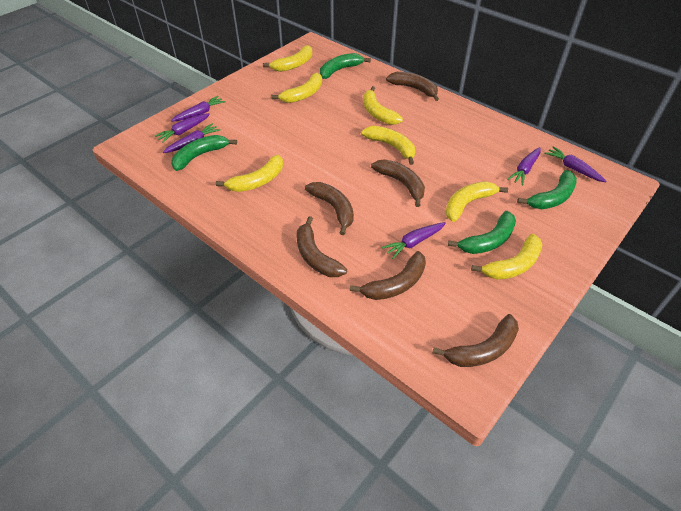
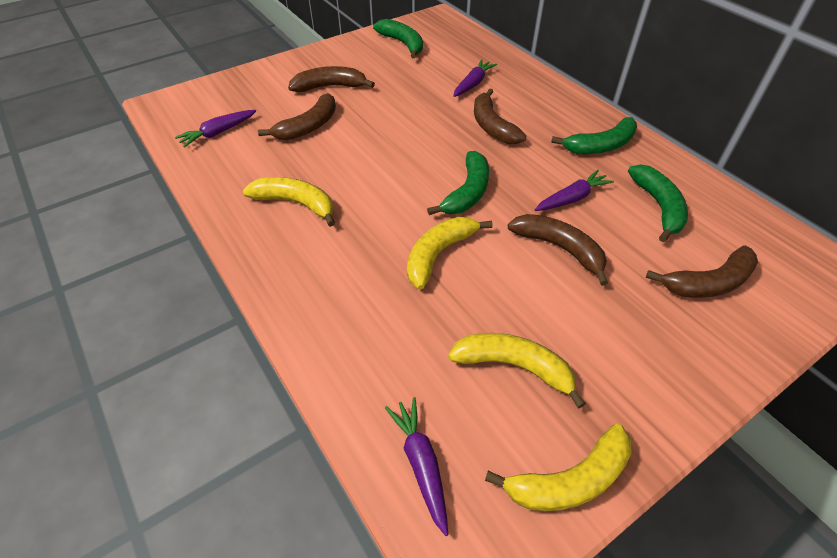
brown banana: [297,216,347,277] [305,182,354,235] [350,251,426,300] [371,159,425,207] [386,72,439,101] [432,314,519,367] = 6 -> [258,93,336,140] [288,66,375,92] [474,88,526,144] [508,214,608,286] [646,245,758,298] = 5
purple carrot: [155,113,210,143] [163,123,221,153] [171,96,226,122] [382,222,446,259] [507,147,541,186] [545,146,607,182] = 6 -> [175,110,256,148] [385,397,448,536] [453,59,497,97] [535,170,614,211] = 4
yellow banana: [216,155,283,192] [263,45,312,72] [271,73,322,103] [361,126,415,165] [363,86,403,125] [445,181,508,222] [471,234,542,280] = 7 -> [243,177,335,227] [407,217,493,289] [448,333,586,408] [485,424,632,511] = 4

